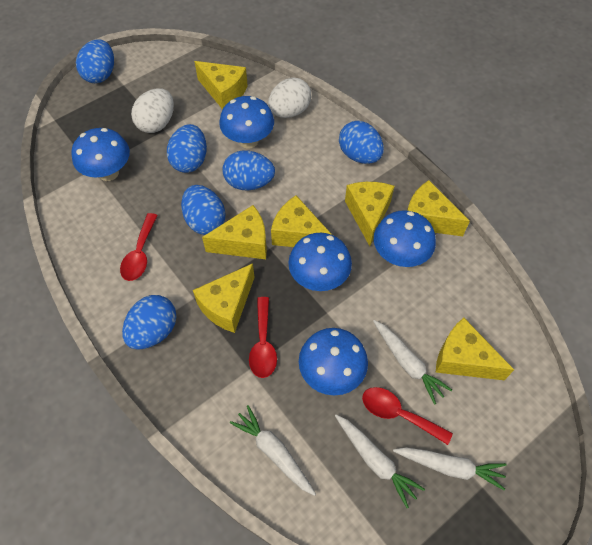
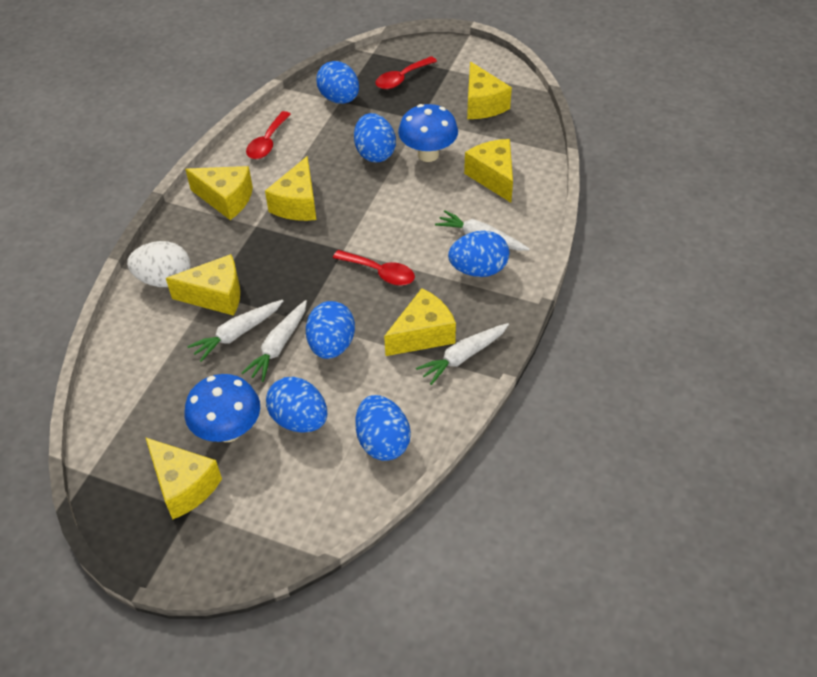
blue mushroom: [71,128,130,181] [219,96,274,149] [288,233,352,291] [299,328,368,395] [374,210,436,267] = 5 -> [185,374,260,442] [398,104,458,162] = 2
white egg: [131,88,174,133] [268,77,311,118] = 2 -> [127,241,190,287] = 1

